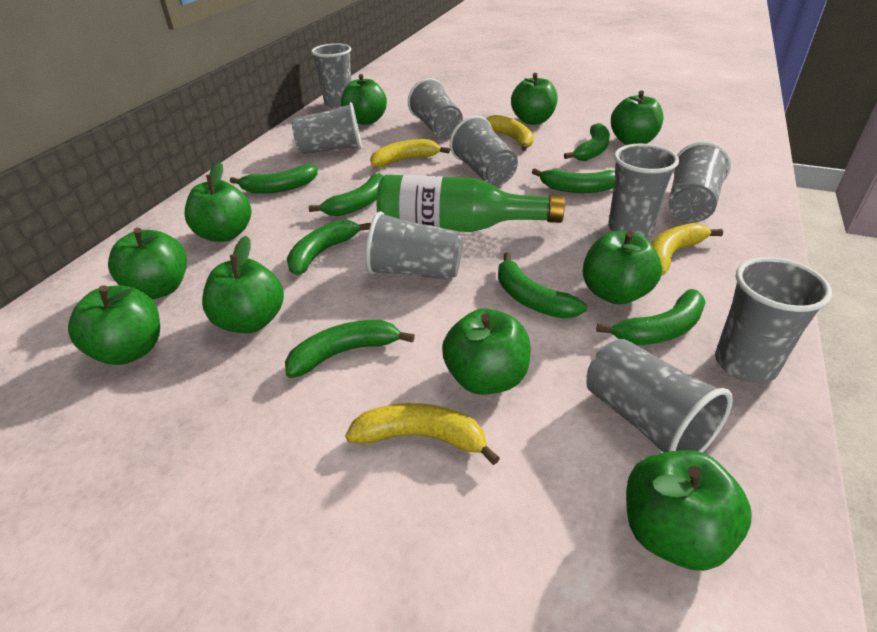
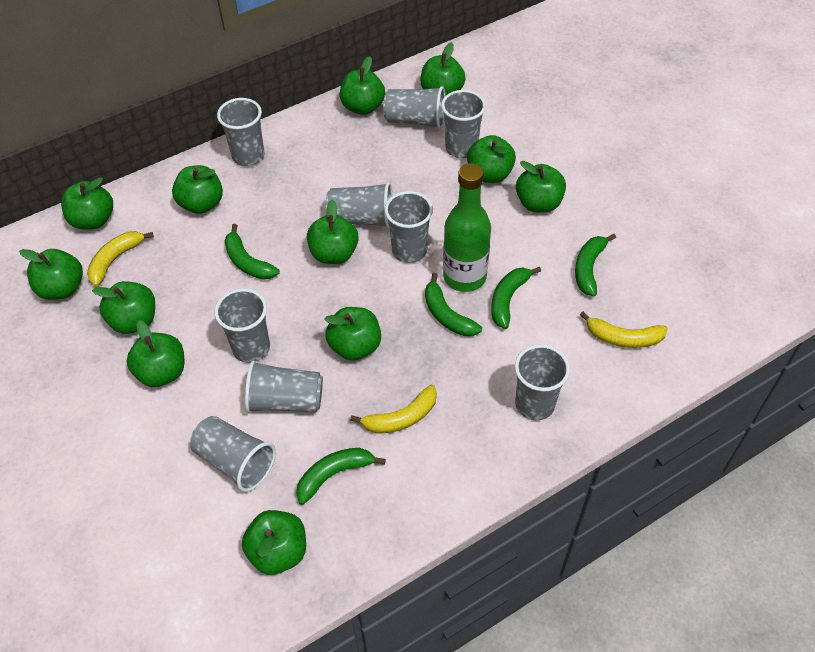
green apple: [68,285,160,365] [108,228,187,299] [184,162,251,242] [202,236,284,333] [341,74,387,125] [442,309,530,395] [511,73,558,125] [583,231,662,305] [611,91,664,145] [626,450,751,571] = 10 -> [19,249,83,300] [61,177,113,230] [92,281,155,334] [127,320,184,387] [172,165,223,214] [242,510,306,575] [307,200,358,264] [324,307,381,361] [340,56,385,115] [420,42,465,95] [467,135,516,183] [516,161,566,213] = 12
green banana: [230,164,318,194] [285,320,415,378] [287,220,371,275] [309,173,384,216] [498,252,587,319] [532,168,615,193] [564,123,610,161] [596,289,706,345] = 8 -> [225,224,280,280] [296,448,386,505] [425,273,482,336] [491,267,541,329] [575,234,616,297] = 5
yellow banana: [345,403,500,465] [370,139,450,168] [486,115,534,151] [651,223,723,276] = 4 -> [87,231,154,287] [350,385,437,433] [580,311,668,348] = 3

